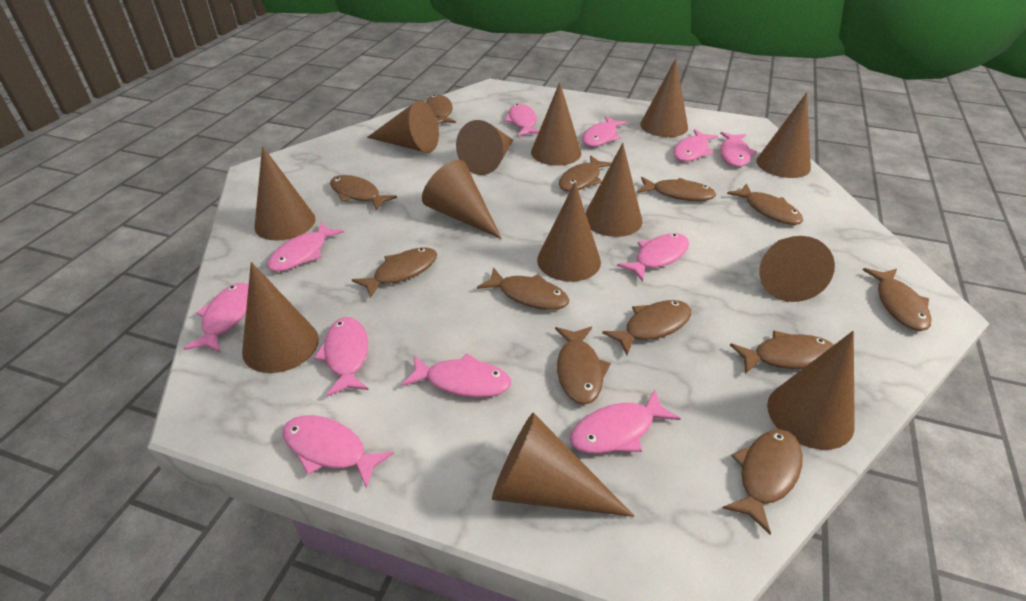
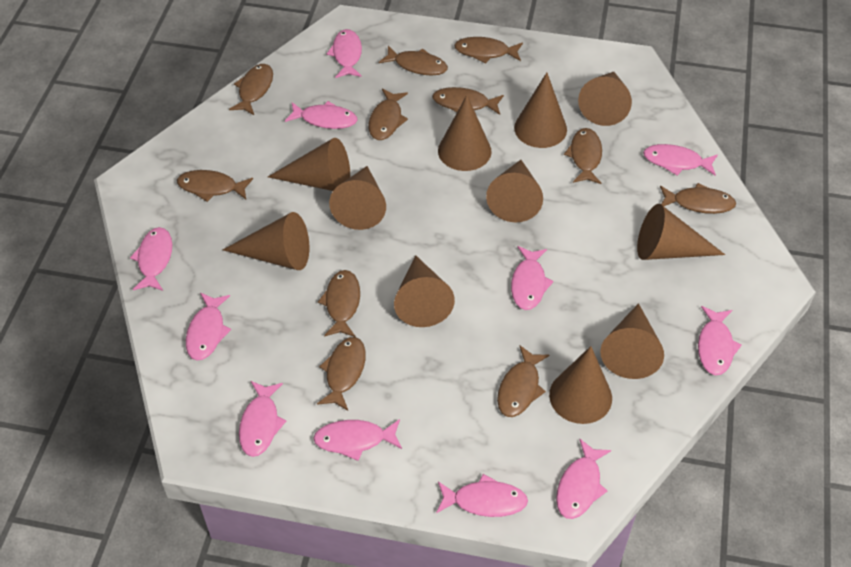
brown cone: [242,262,319,373] [254,146,315,241] [367,100,439,153] [422,160,502,239] [456,120,513,175] [492,413,635,517] [531,82,581,166] [537,182,601,281] [585,143,642,237] [640,58,688,137] [756,93,811,178] [759,236,835,302] [767,331,855,450] = 13 -> [223,212,309,270] [268,138,350,191] [329,166,386,230] [394,255,455,327] [438,95,492,171] [486,160,543,222] [514,72,567,148] [549,346,612,424] [578,72,632,126] [600,303,664,379] [637,204,725,260] = 11
brown fish: [330,175,397,211] [352,247,437,298] [426,95,456,124] [477,267,569,310] [555,326,611,405] [559,155,611,192] [602,300,691,355] [638,177,716,201] [722,429,803,535] [727,183,803,225] [730,331,833,374] [863,268,931,331] = 12 -> [177,170,253,202] [229,64,273,115] [317,337,366,411] [318,270,360,337] [369,89,408,140] [379,46,448,75] [432,87,504,115] [454,37,523,63] [497,345,549,417] [564,128,602,184] [660,183,736,214] = 11

